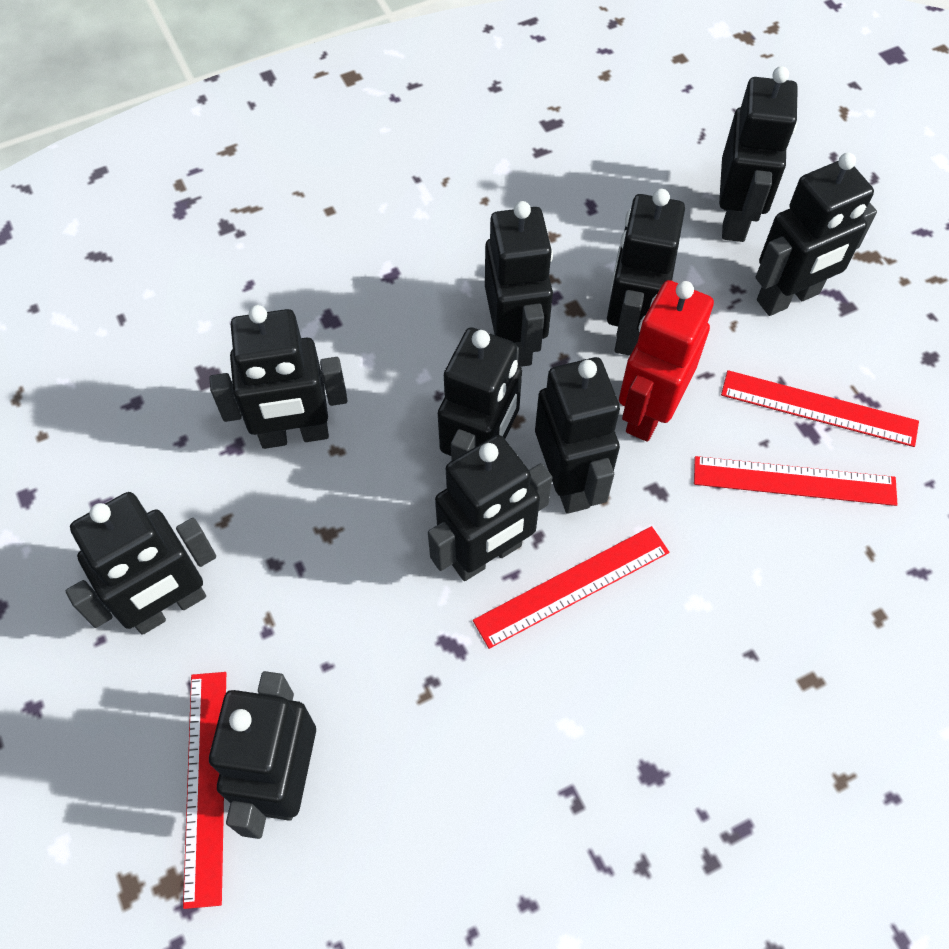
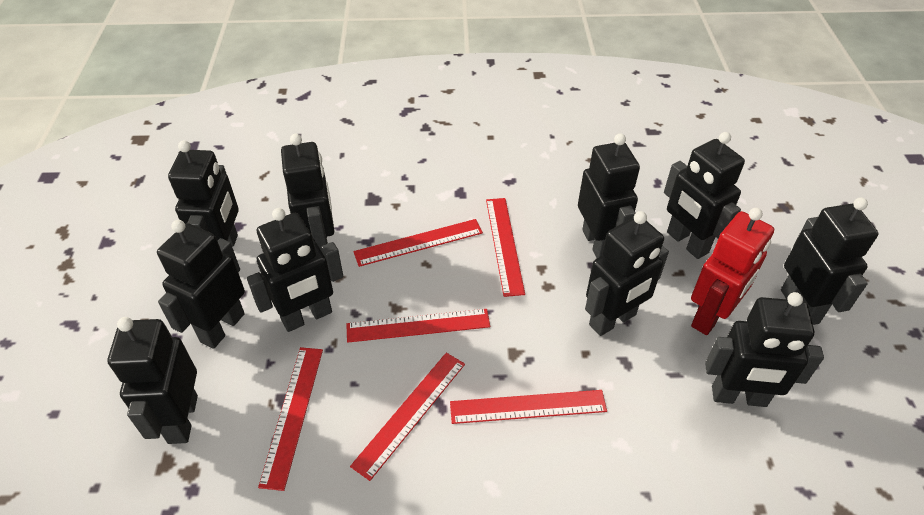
red ruler: [183,672,226,909] [473,526,669,649] [694,456,898,506] [721,370,919,447] = 4 -> [258,347,323,491] [346,309,490,343] [350,353,465,481] [353,219,483,267] [450,390,607,424] [486,198,525,297] = 6

